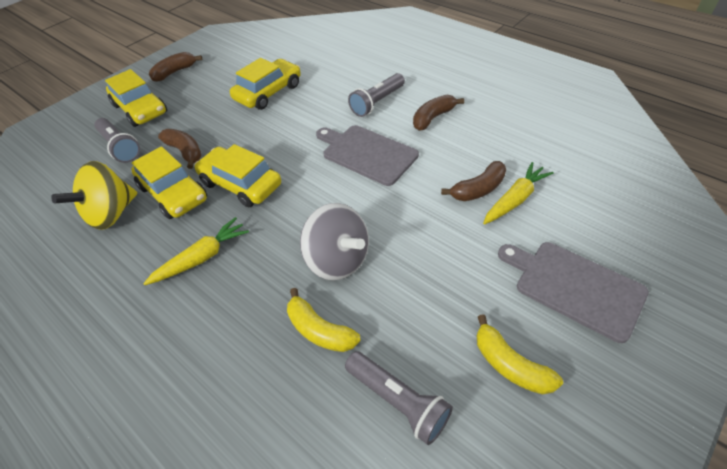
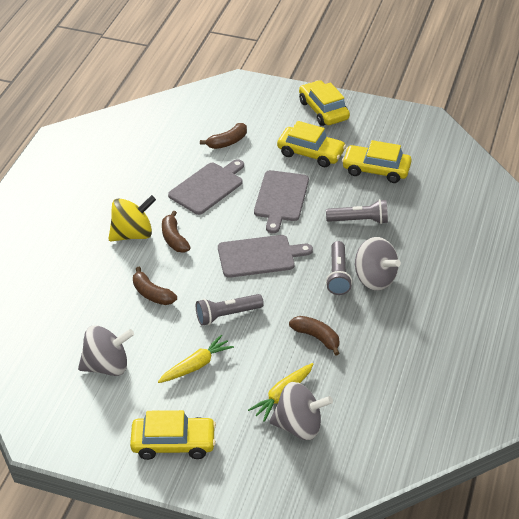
grey cutting board: [316,125,419,186] [498,242,649,343] = 2 -> [168,159,244,215] [218,235,313,278] [254,170,309,233] = 3
grey spinning top: [300,203,369,281] = 1 -> [78,325,134,376] [269,382,333,440] [355,237,401,291] = 3
yellow banana: [287,288,361,352] [477,314,563,395] = 2 -> none = 0

